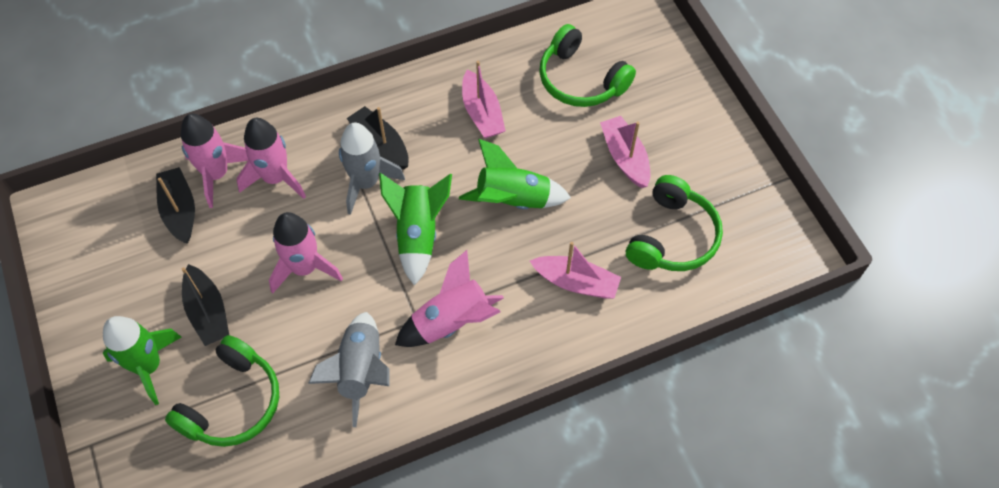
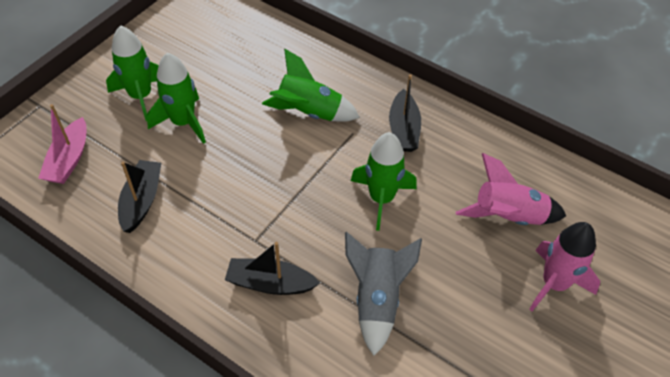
green headphones: [165,335,279,447] [539,24,636,107] [626,175,723,271] = 3 -> none = 0
green rocket: [103,316,181,405] [379,173,452,286] [459,139,571,209] = 3 -> [106,25,159,121] [147,52,206,144] [262,49,360,122] [351,132,417,231] = 4
grey rocket: [308,312,390,427] [339,122,405,215] = 2 -> [345,232,422,356] = 1
pink boat: [462,61,506,138] [530,242,621,299] [600,116,650,188] = 3 -> [38,104,86,184] = 1
pink rocket: [181,114,248,208] [236,118,306,199] [269,212,343,293] [395,250,504,347] = 4 -> [456,153,566,225] [529,222,600,311] = 2

